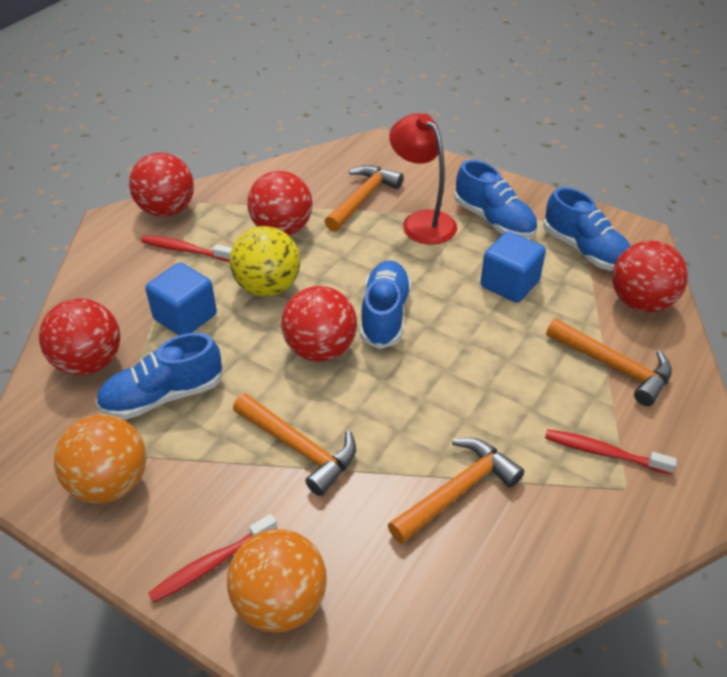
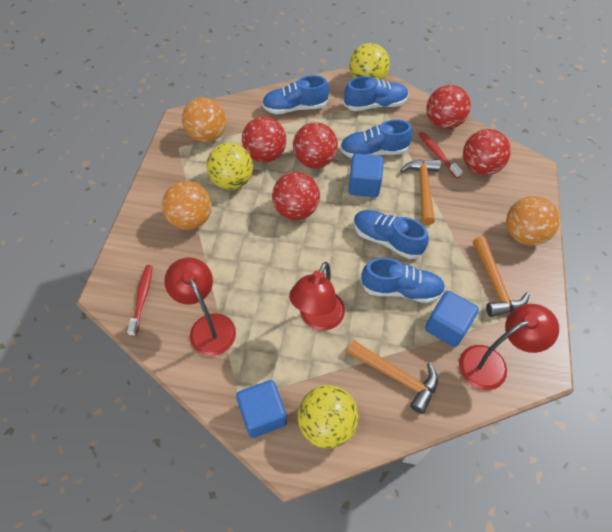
blue cube: [145,262,217,335] [480,231,546,303] = 2 -> [236,380,287,438] [348,154,384,197] [425,291,479,347] = 3
blue shoe: [96,333,223,419] [360,260,411,349] [454,160,537,239] [543,187,631,271] = 4 -> [262,75,329,114] [340,119,413,158] [344,76,409,111] [353,210,429,259] [360,258,445,303] = 5
orange ball: [54,414,146,503] [227,529,327,633] = 2 -> [162,181,212,230] [182,97,226,142] [506,196,560,246] = 3
orange hammer: [233,393,356,496] [324,165,403,232] [388,438,524,544] [546,318,672,406] = 4 -> [346,340,438,414] [400,159,441,225] [473,236,530,317] = 3
red lamp: [389,113,457,245] = 1 -> [164,257,236,356] [289,262,345,331] [459,304,559,390] = 3
red toothbrush: [141,235,232,262] [148,514,277,603] [545,429,677,475] = 3 -> [127,265,153,336] [418,131,463,178] = 2
yellow ball: [230,226,300,297] = 1 -> [206,143,253,190] [298,385,359,448] [349,43,390,80] = 3

